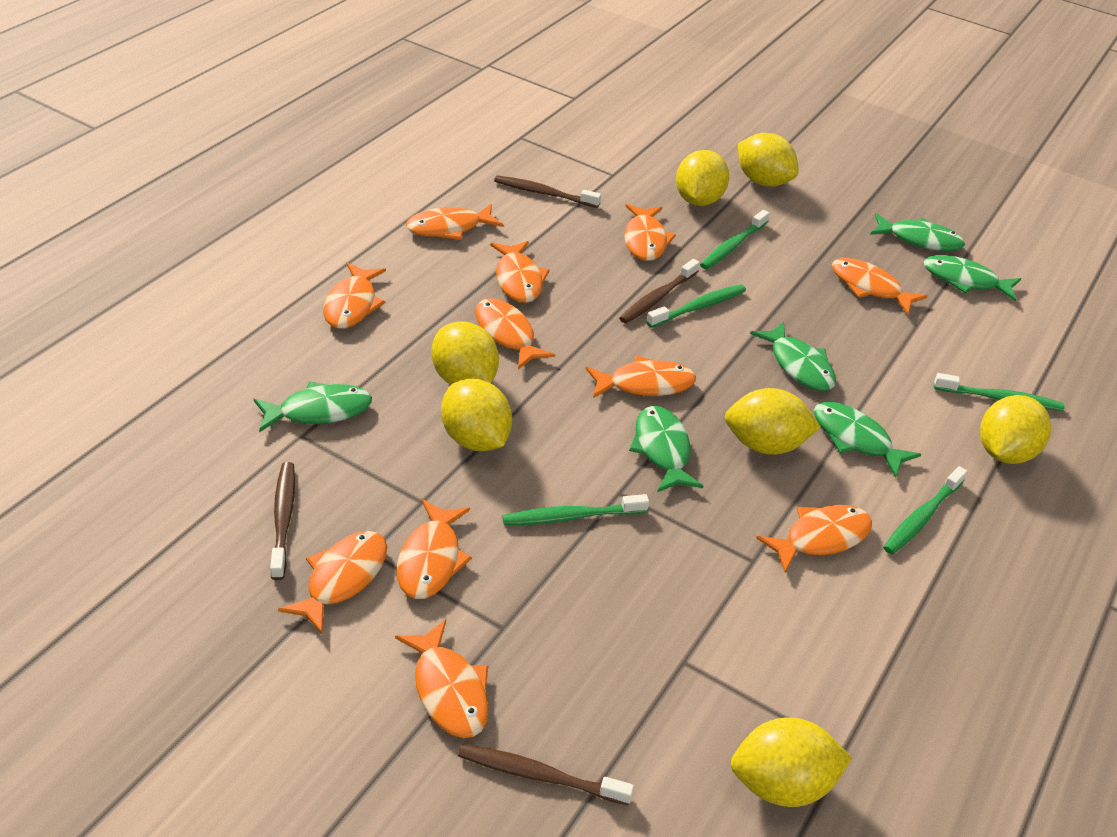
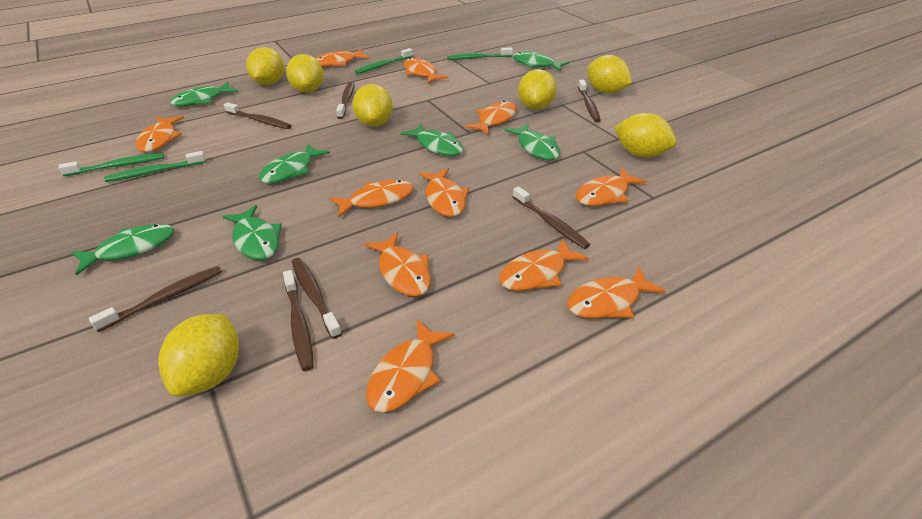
brown toothbrush: [270,462,295,580] [458,744,634,805] [494,176,601,208] [619,259,700,323] = 4 -> [89,266,222,332] [224,102,292,129] [283,270,314,371] [291,258,342,339] [336,81,354,119] [513,186,590,249] [578,80,601,122] = 7
green fish: [254,381,372,432] [629,406,704,492] [750,322,836,391] [814,402,921,478] [870,213,965,251] [924,255,1021,302] = 6 -> [71,224,174,275] [170,82,239,106] [222,205,282,260] [259,144,330,184] [401,124,463,156] [504,123,560,160] [512,51,569,71] = 7
green toothbrush: [502,494,649,526] [646,284,746,328] [700,210,770,269] [883,466,967,554] [934,373,1065,411] = 5 -> [58,153,164,176] [104,151,206,182] [355,48,413,74] [447,47,513,60] = 4

